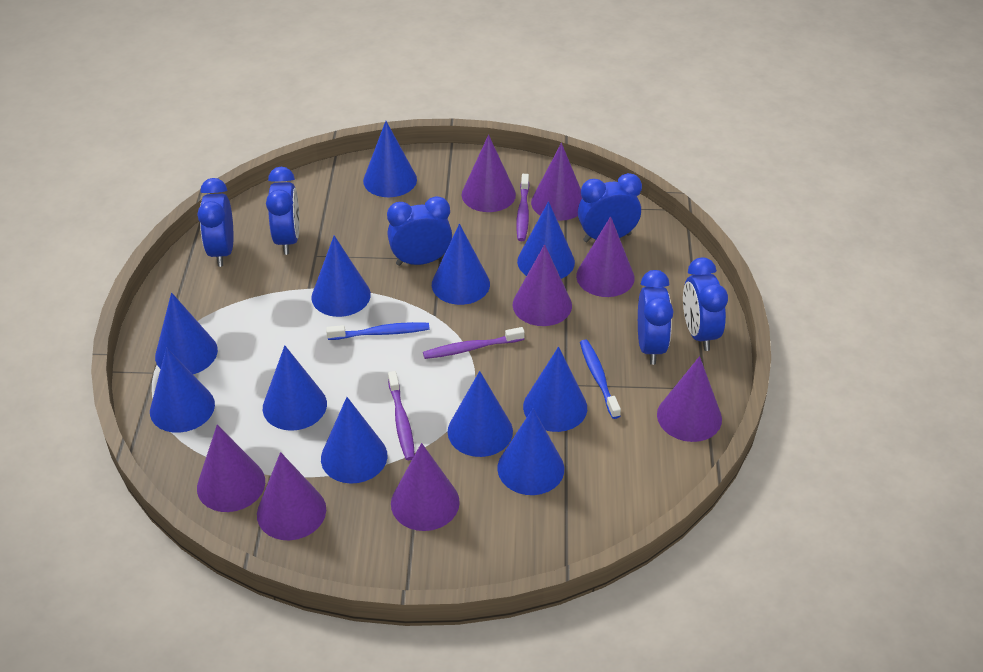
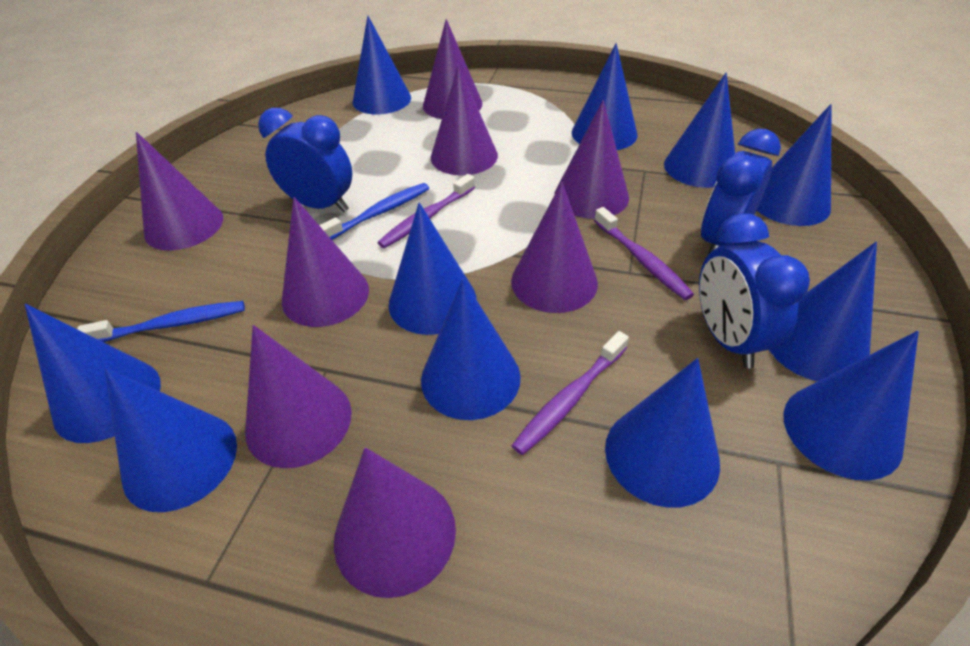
blue clock: [197,178,234,267] [266,167,299,255] [387,196,452,266] [578,173,642,242] [638,270,673,365] [683,258,728,351] = 6 -> [258,108,352,212] [699,213,810,368] [701,129,781,254] = 3

